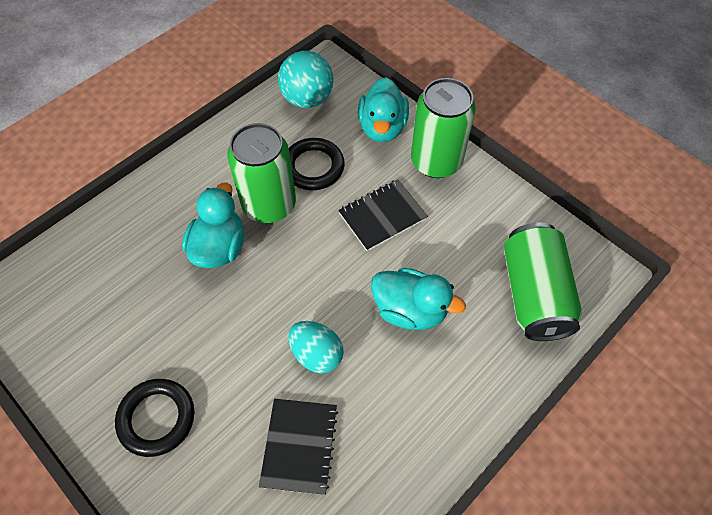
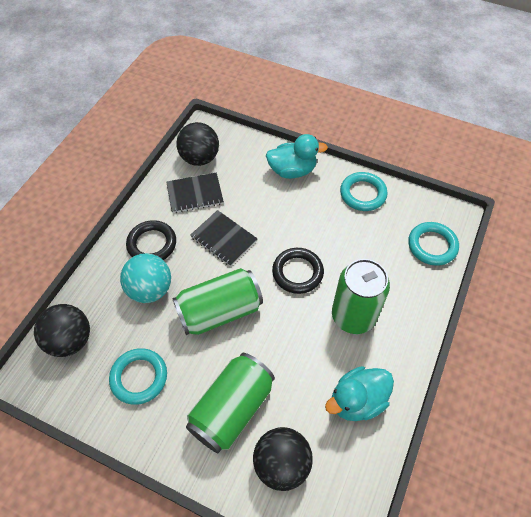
black ball: none = 0 -> [34,304,90,357] [176,122,219,166] [253,427,313,491] = 3
turquoise duck: [182,182,244,268] [358,77,409,142] [371,268,466,330] = 3 -> [266,134,328,179] [325,366,394,421] = 2
turquoise egg: [288,321,344,373] = 1 -> none = 0
turquoise ring: none = 0 -> [109,348,167,405] [340,172,388,211] [408,222,459,266] = 3

